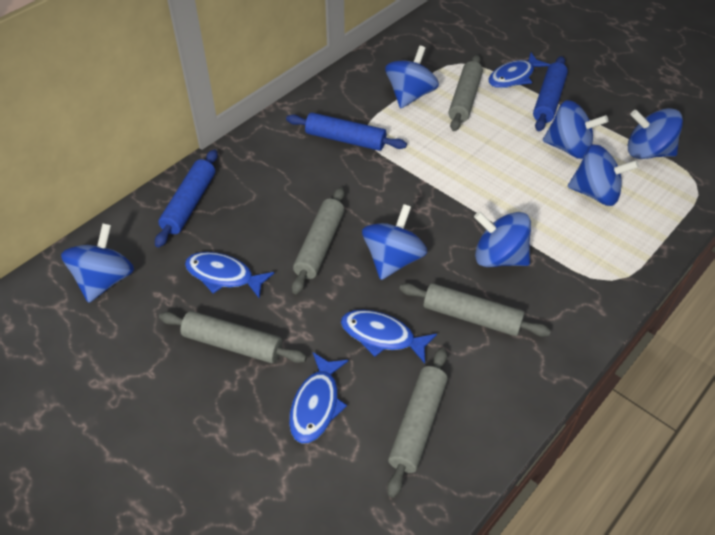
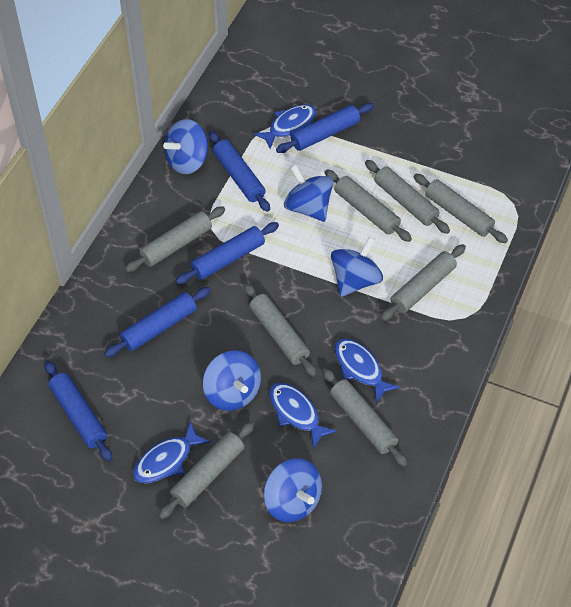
blue rolling pin: [155,149,218,248] [286,113,407,151] [533,56,568,131] = 3 -> [44,361,112,461] [104,287,211,357] [175,222,279,284] [209,131,270,212] [276,103,374,153] = 5
blue spinning top: [61,223,134,303] [362,204,427,280] [385,46,439,108] [474,211,531,267] [543,100,608,159] [568,145,639,206] [628,108,683,159] = 7 -> [163,119,208,174] [203,350,261,411] [264,458,322,522] [284,165,333,222] [331,236,383,297] = 5
grey rolling pin: [159,311,307,363] [292,187,345,294] [387,348,448,498] [399,283,551,337] [448,55,483,131] = 5 -> [125,206,225,272] [158,421,255,519] [244,283,317,377] [322,368,408,467] [325,169,412,242] [365,160,450,234] [381,244,466,321] [413,174,508,243] = 8

